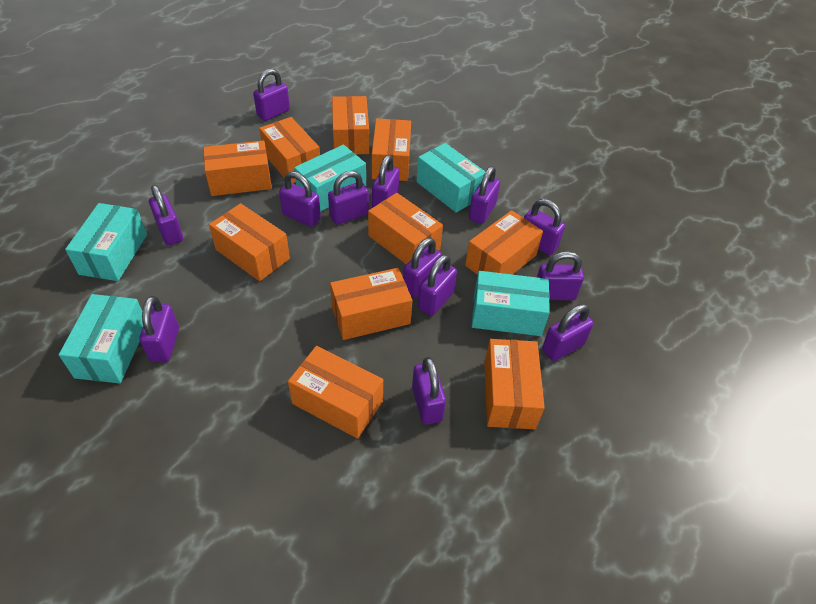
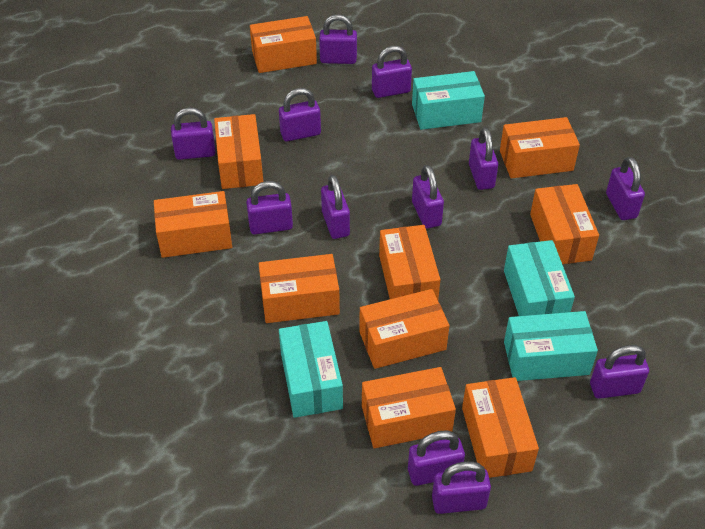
purple padlock: [139,296,179,362] [149,185,183,245] [253,69,290,121] [279,171,321,227] [328,171,369,225] [372,155,399,208] [403,238,442,298] [412,357,446,425] [418,254,457,316] [469,166,500,224] [524,199,565,255] [537,251,584,300] [542,304,594,361] = 13 -> [171,108,215,160] [246,181,293,235] [279,88,321,142] [319,14,357,64] [321,175,350,239] [372,46,412,98] [408,430,465,486] [412,165,444,229] [432,461,491,514] [469,127,498,190] [590,345,649,399] [606,157,645,220] = 12
turquoise box: [59,294,143,383] [65,203,147,281] [294,145,366,212] [417,143,485,213] [472,271,550,336] = 5 -> [279,321,343,418] [412,71,485,130] [504,240,575,316] [504,311,598,381] = 4

